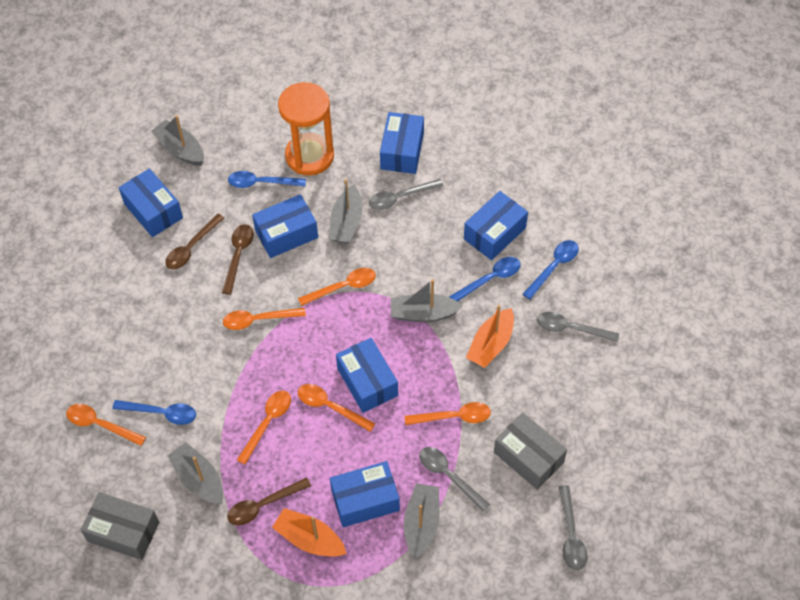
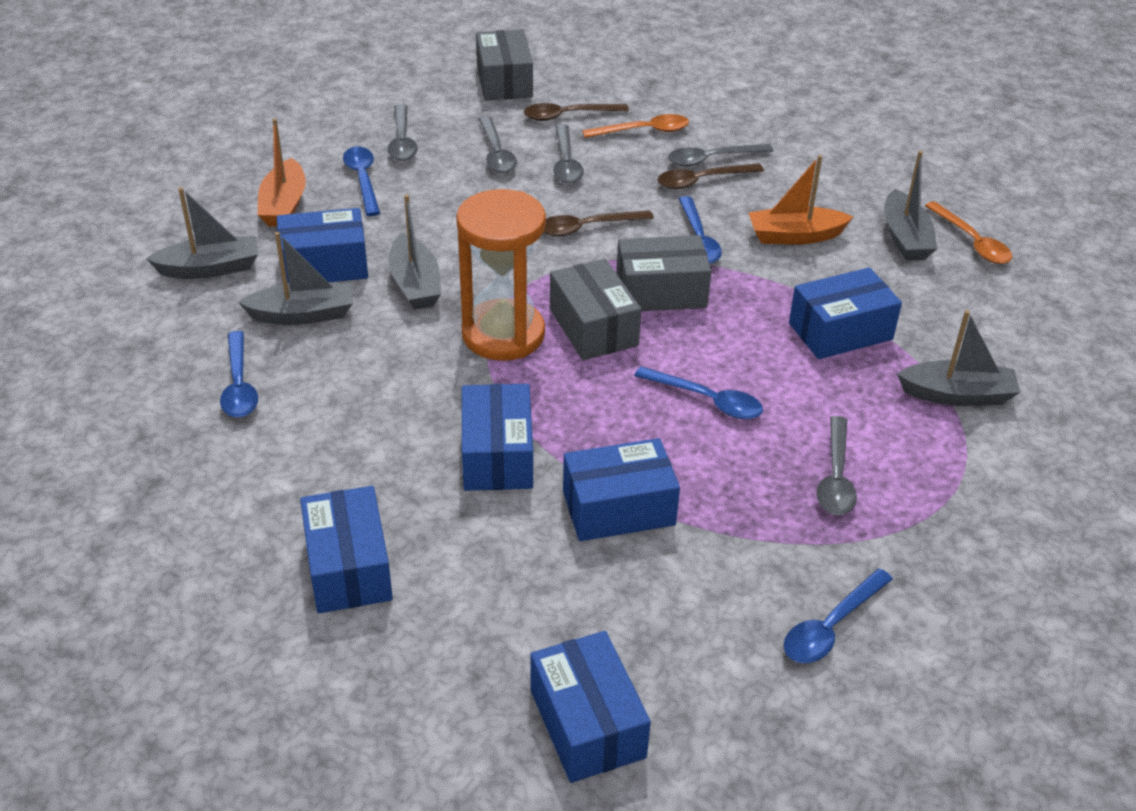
blue spoon: [112,400,196,425] [228,171,306,188] [449,257,520,302] [523,240,579,300] = 4 -> [220,331,258,417] [343,147,380,216] [634,366,763,419] [679,196,722,264] [784,568,893,663] = 5
grey box: [81,492,159,560] [494,412,567,490] = 2 -> [476,29,533,101] [550,259,641,360] [616,235,711,311] = 3
grey spoon: [369,179,443,210] [419,447,490,512] [537,312,619,342] [559,485,587,570] = 4 -> [388,104,418,161] [479,116,517,173] [553,124,584,183] [668,144,773,167] [817,416,857,515] = 5
orange spoon: [66,404,146,446] [223,308,306,330] [237,391,291,465] [298,268,376,306] [298,384,375,432] [405,402,491,425] = 6 -> [582,114,689,138] [925,201,1012,264] = 2

